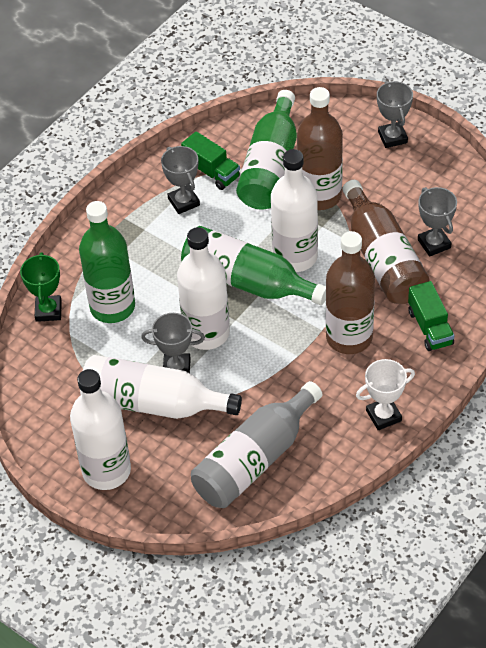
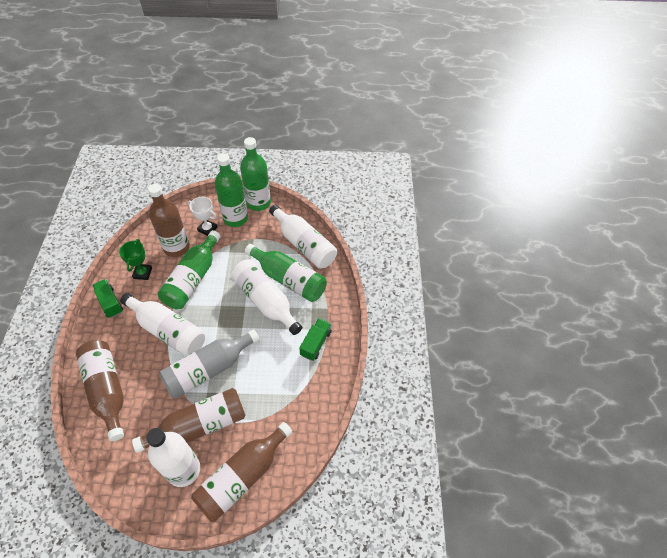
brown bottle: [297,87,343,210] [326,231,375,354] [342,180,429,304] = 3 -> [76,340,124,441] [132,388,245,453] [148,184,190,257] [191,422,292,522] = 4
green bottle: [79,201,135,323] [181,226,326,305] [236,90,297,209] = 3 -> [158,230,220,309] [215,153,248,227] [240,137,271,211] [245,244,327,302] = 4
grey trophy: [141,313,205,373] [161,146,200,214] [377,81,413,148] [418,187,457,257] = 4 -> none = 0

